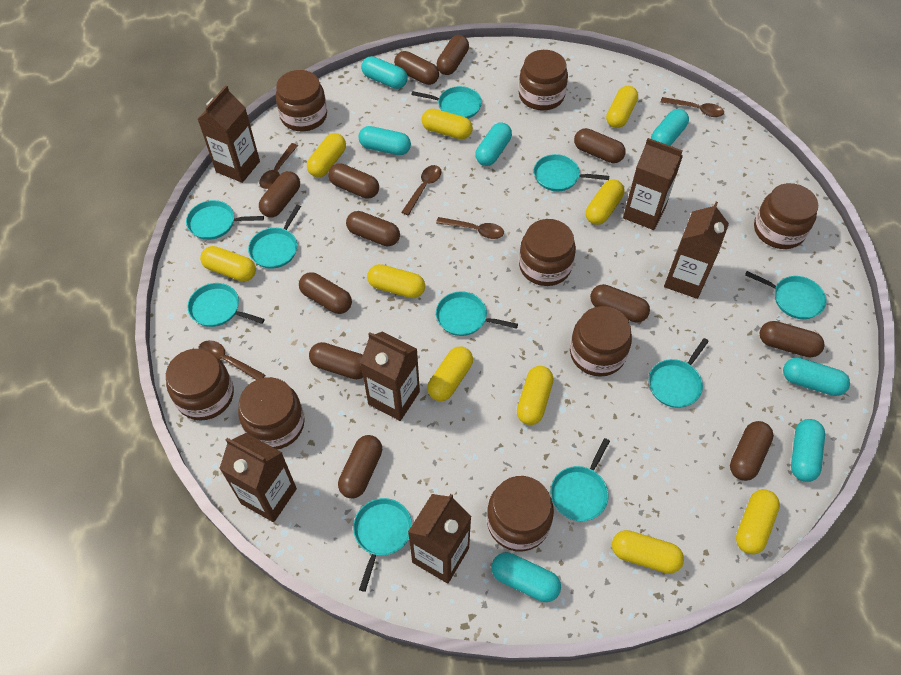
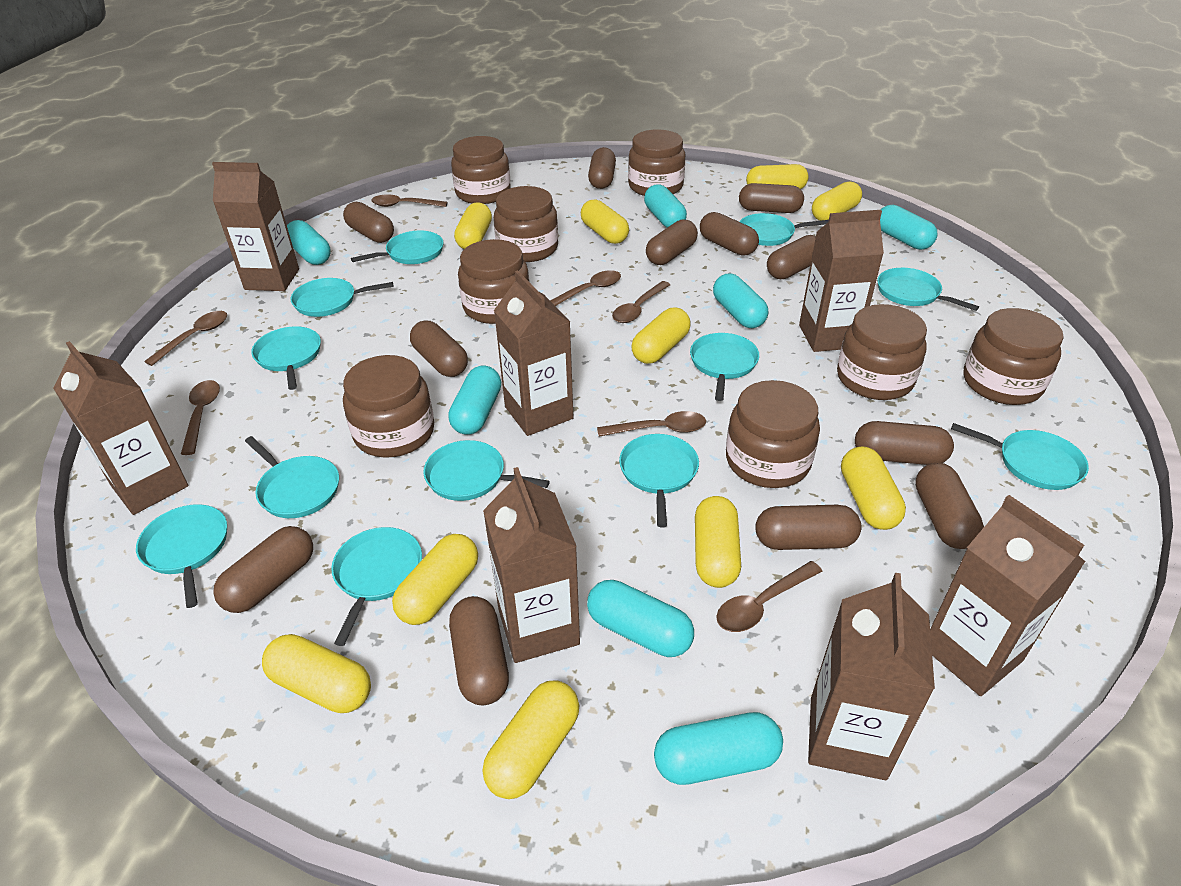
brown carton: [198,85,260,183] [219,433,297,522] [360,332,420,421] [408,494,472,584] [623,138,683,230] [664,202,729,299] = 6 -> [53,341,189,515] [212,162,299,291] [483,467,580,663] [494,270,574,436] [799,210,884,352] [808,573,935,780] [930,495,1085,696] = 7
brown spoon: [198,340,265,380] [259,143,298,189] [402,165,441,215] [436,217,504,239] [660,97,724,117] = 5 -> [144,311,227,366] [181,380,220,455] [371,194,448,207] [550,270,621,306] [597,411,706,437] [612,281,670,323] [716,561,822,632] = 7
turquoise pan: [186,200,264,240] [187,283,265,327] [248,205,301,269] [353,498,412,592] [411,86,482,119] [436,291,518,336] [534,154,609,191] [551,438,610,521] [649,338,709,408] [745,271,826,319] = 10 -> [136,504,227,608] [245,436,339,518] [251,326,321,390] [291,278,393,317] [331,527,422,646] [351,230,443,264] [423,440,550,501] [619,434,699,527] [690,333,759,401] [739,213,829,246] [877,268,979,311] [951,423,1089,490] = 12

